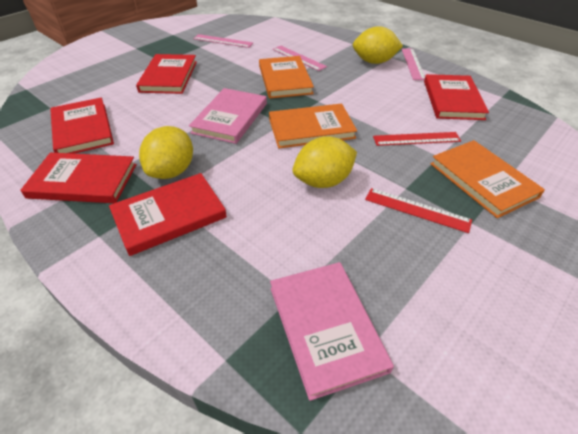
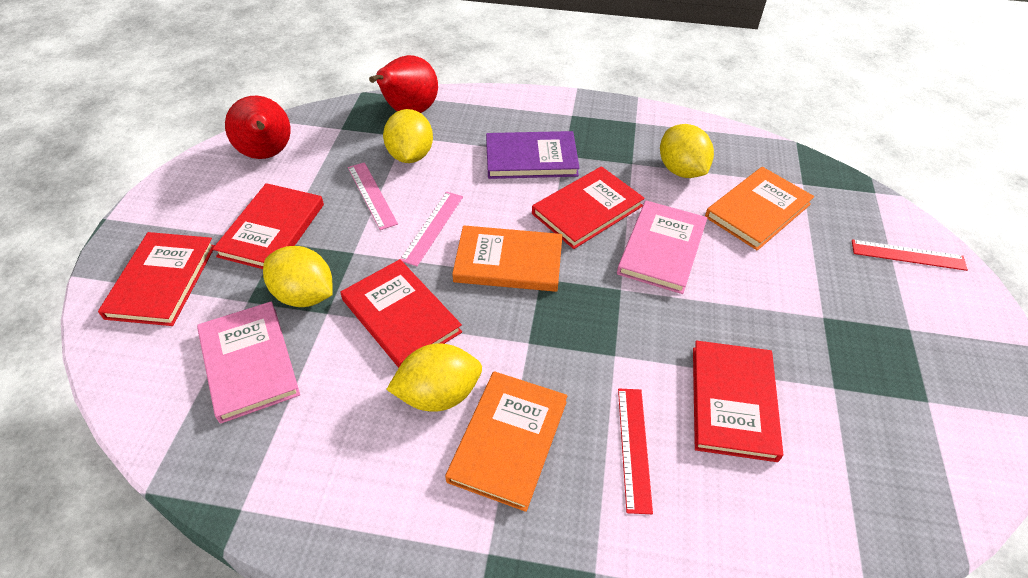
pink ruler: [193,34,253,48] [273,46,327,71] [402,49,425,80] = 3 -> [348,162,398,230] [400,192,463,266] = 2
purple book: none = 0 -> [486,131,580,179] = 1
red pear: none = 0 -> [225,96,290,159] [369,55,438,113] = 2
yellow lemon: [139,126,193,179] [293,136,357,188] [353,26,403,64] = 3 -> [263,246,333,307] [383,109,433,163] [386,343,482,412] [660,124,714,178] = 4

